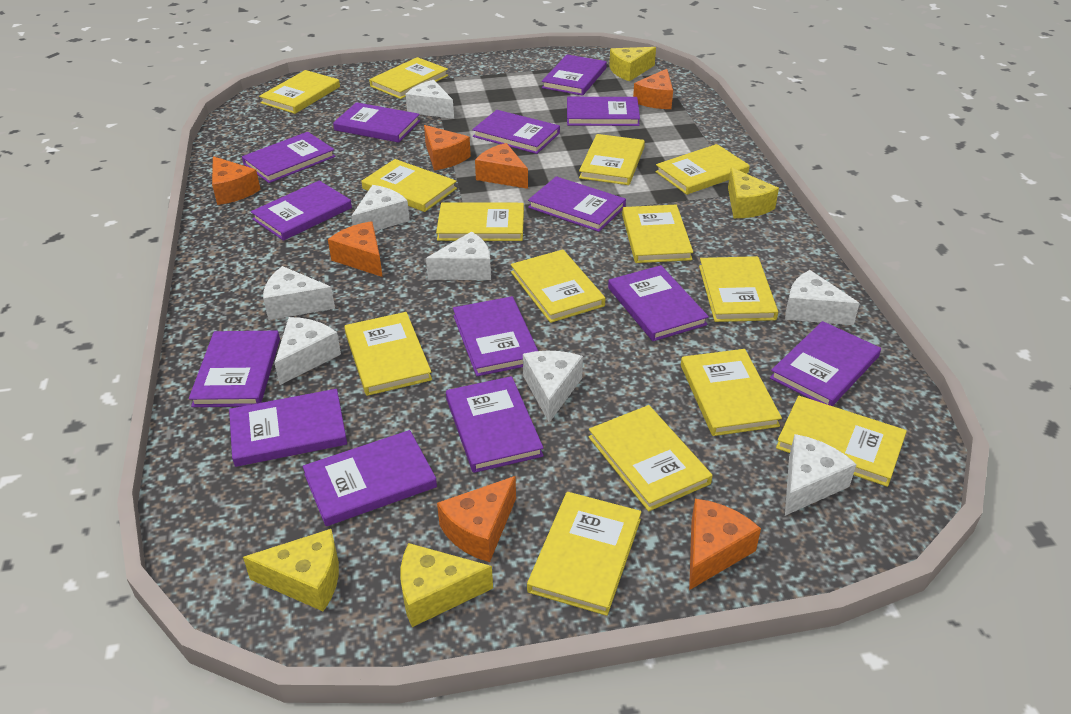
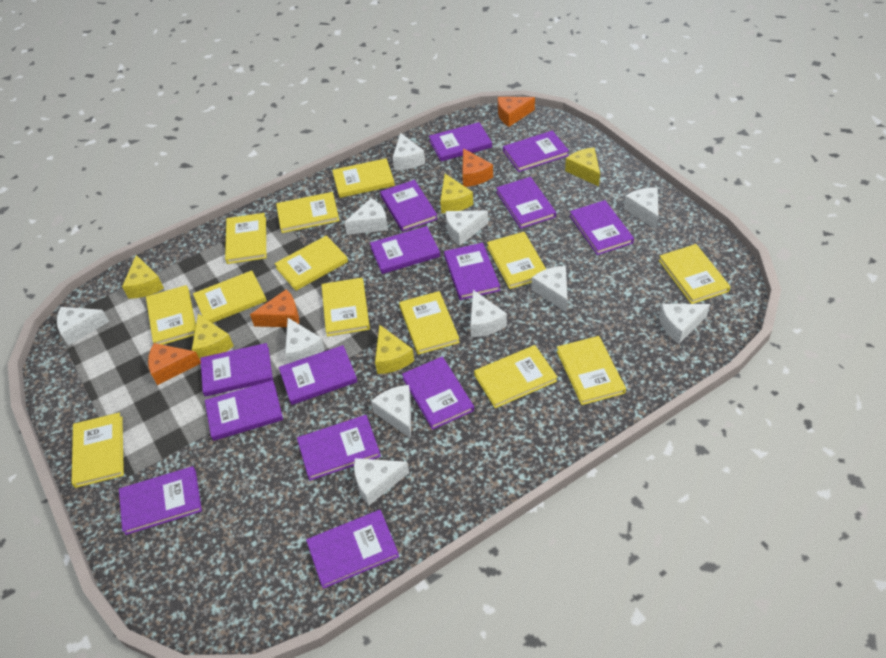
orange cheese: [212,156,261,205] [328,221,383,277] [424,125,471,170] [437,476,516,562] [475,143,528,189] [633,69,673,109] [689,499,761,590] = 7 -> [148,343,201,385] [250,289,299,327] [462,148,493,187] [498,97,535,127] = 4
white cheese: [263,266,335,320] [274,317,341,385] [351,185,410,231] [405,80,454,119] [426,231,491,280] [523,351,583,423] [785,270,860,325] [785,434,856,516] = 8 -> [57,307,109,346] [285,318,325,364] [344,198,388,235] [354,458,409,506] [371,385,411,438] [393,133,425,170] [446,210,488,246] [470,290,507,337] [531,266,568,312] [624,187,658,229] [659,304,710,344] = 11
yellow book: [259,70,340,114] [344,312,432,396] [362,159,457,212] [369,57,448,99] [436,202,524,241] [511,249,605,323] [527,492,641,616] [579,134,645,185] [589,405,713,511] [622,205,693,263] [655,144,750,195] [681,349,782,436] [699,256,778,322] [776,396,907,487] = 14 -> [72,413,124,488] [146,285,196,345] [193,270,267,323] [225,213,266,264] [274,236,348,291] [276,192,339,233] [321,278,370,337] [332,158,395,198] [399,291,460,355] [474,345,557,408] [487,232,546,289] [557,336,626,405] [659,244,730,304] = 13
yellow cheese: [243,529,339,611] [401,543,493,627] [609,47,656,82] [728,168,779,218] = 4 -> [122,255,164,299] [192,314,234,361] [375,325,414,374] [440,174,473,213] [565,147,600,186] = 5

